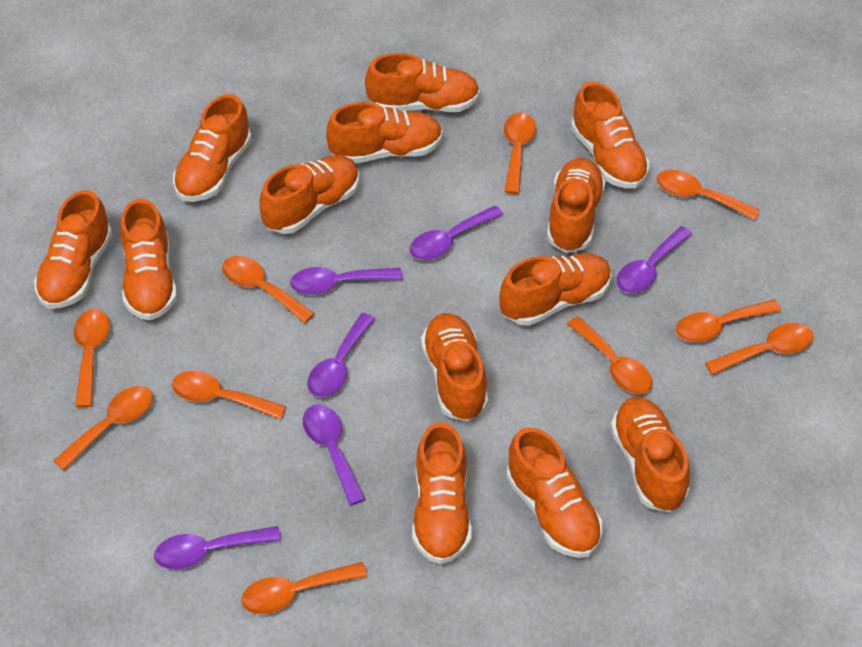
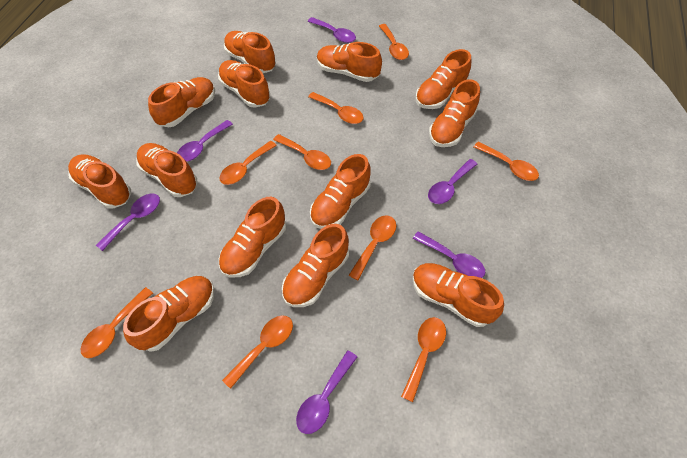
orange spoon: [53,386,153,471] [74,309,110,408] [172,371,286,420] [222,256,315,323] [241,562,368,614] [504,113,536,194] [567,316,652,394] [656,170,760,220] [676,300,781,342] [705,323,814,375] = 10 -> [81,287,153,358] [219,141,277,185] [222,315,293,389] [273,134,331,170] [308,92,363,124] [349,215,396,280] [379,24,409,60] [401,317,446,402] [474,142,539,181] = 9

